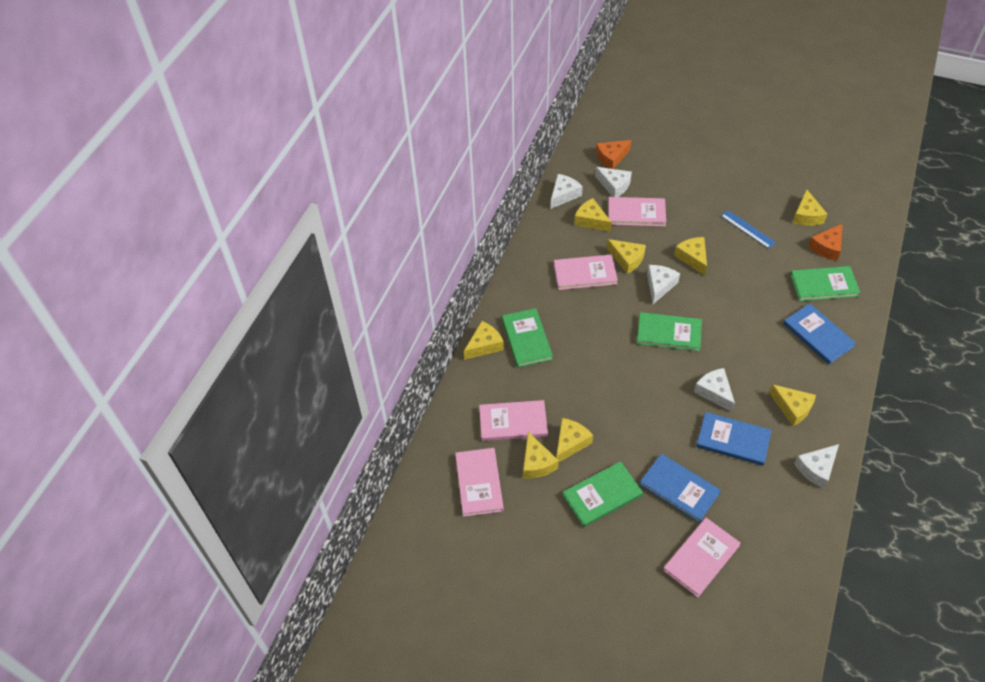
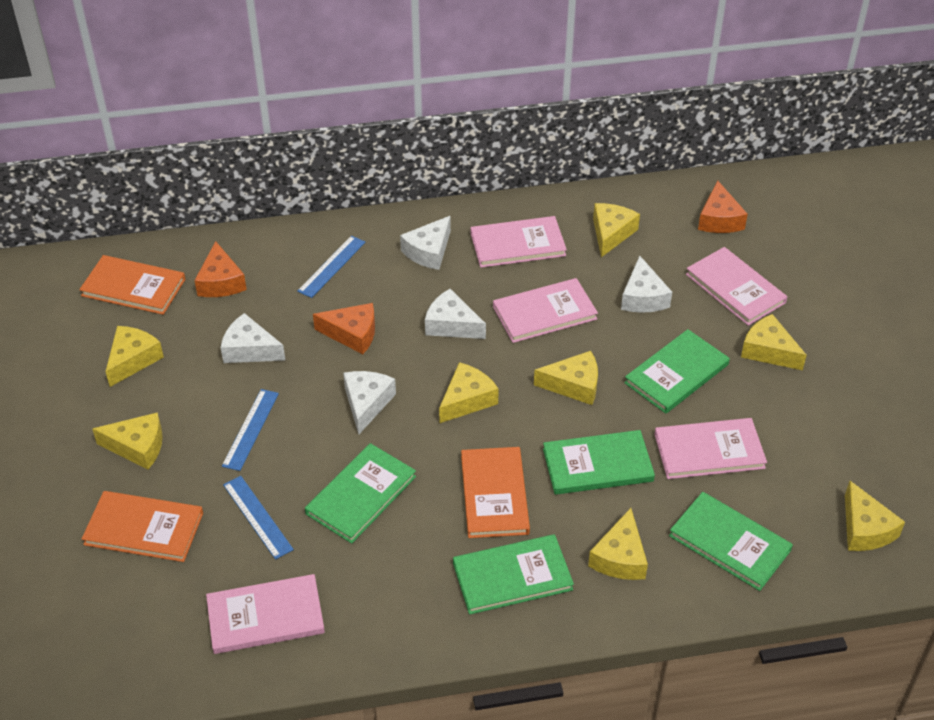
blue book: [639,454,721,523] [696,412,772,466] [783,303,856,364] = 3 -> none = 0
blue ruler: [721,210,776,249] = 1 -> [222,389,279,471] [223,476,294,560] [297,236,365,298] = 3
green book: [502,308,553,368] [563,461,643,527] [637,312,702,352] [790,266,860,301] = 4 -> [305,443,416,544] [453,534,574,615] [543,430,655,495] [624,329,730,414] [669,492,793,591] = 5
orange book: none = 0 -> [79,255,185,315] [82,491,203,562] [461,447,530,538] = 3
orange cheese: [596,140,631,169] [808,224,843,261] = 2 -> [194,241,247,297] [313,303,375,354] [698,180,748,233] = 3

